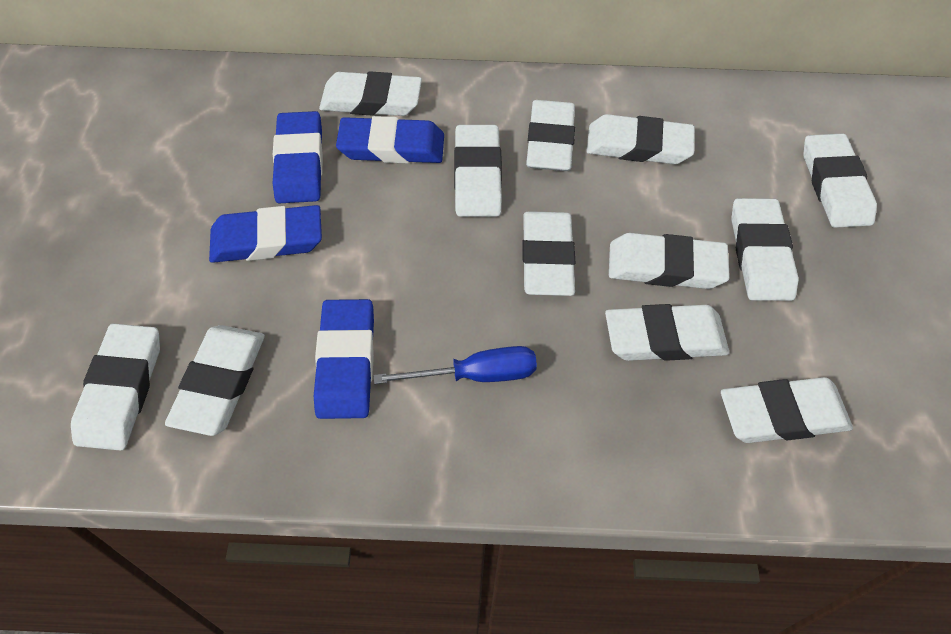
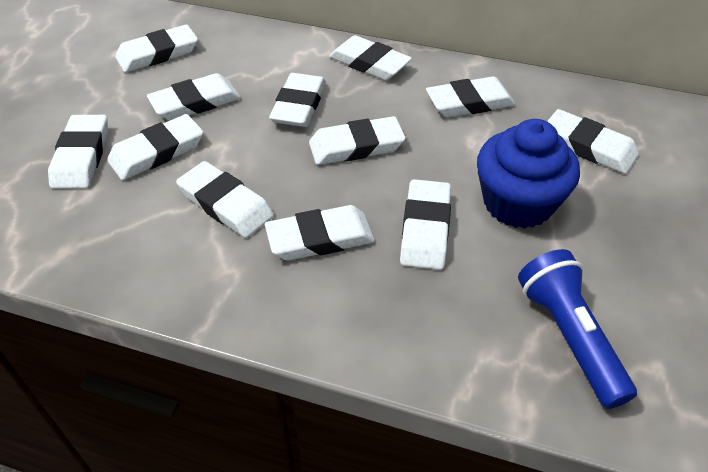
blue cupcake: none = 0 -> [477,119,580,229] = 1
blue eraser: [209,205,322,263] [273,111,323,203] [314,299,374,419] [336,116,444,164] = 4 -> none = 0
blue flashlight: none = 0 -> [518,249,637,409] = 1
blue screwdriver: [373,346,537,384] = 1 -> none = 0

